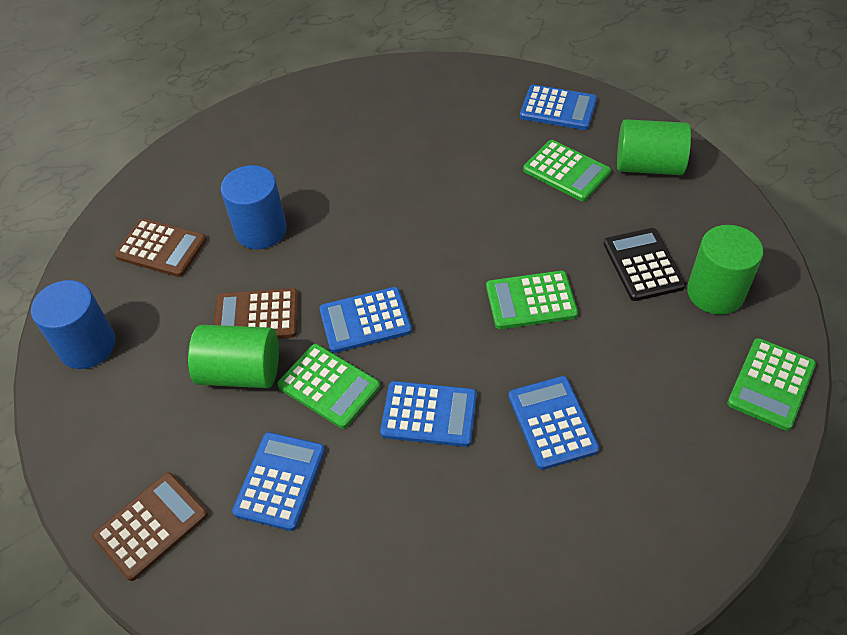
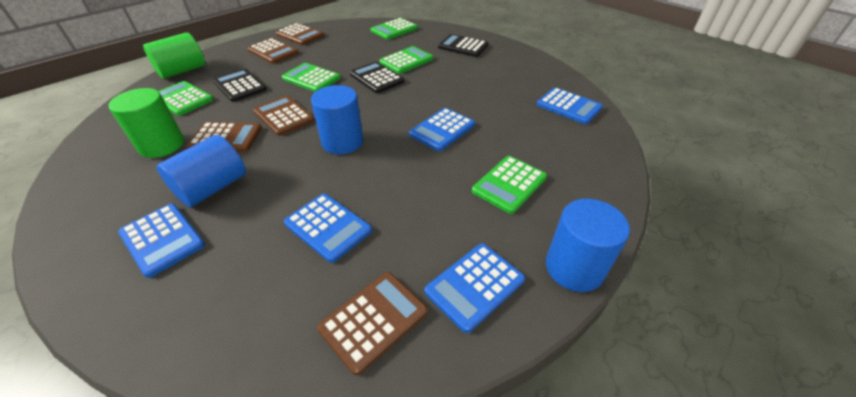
black calculator: [604,228,686,301] = 1 -> [213,69,267,102] [350,62,404,93] [438,34,489,57] = 3
blue cylinder: [31,280,116,369] [221,165,287,249] = 2 -> [156,135,246,207] [311,85,363,154] [546,199,630,292] = 3
brown calculator: [92,472,208,581] [114,218,207,277] [214,288,298,339] = 3 -> [187,122,262,152] [248,38,299,64] [253,96,314,136] [276,23,324,45] [317,272,428,375] = 5
green calculator: [277,344,380,429] [486,271,578,329] [523,140,611,201] [727,338,816,431] = 4 -> [158,81,213,116] [282,63,340,92] [370,18,418,40] [379,46,433,74] [472,156,547,214] = 5
green cylinder: [188,325,279,388] [617,119,691,175] [687,225,763,315] = 3 -> [109,88,184,158] [143,32,205,79] = 2

